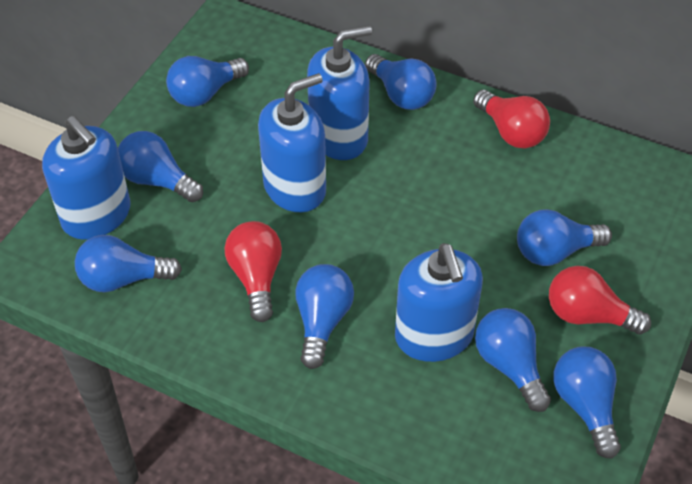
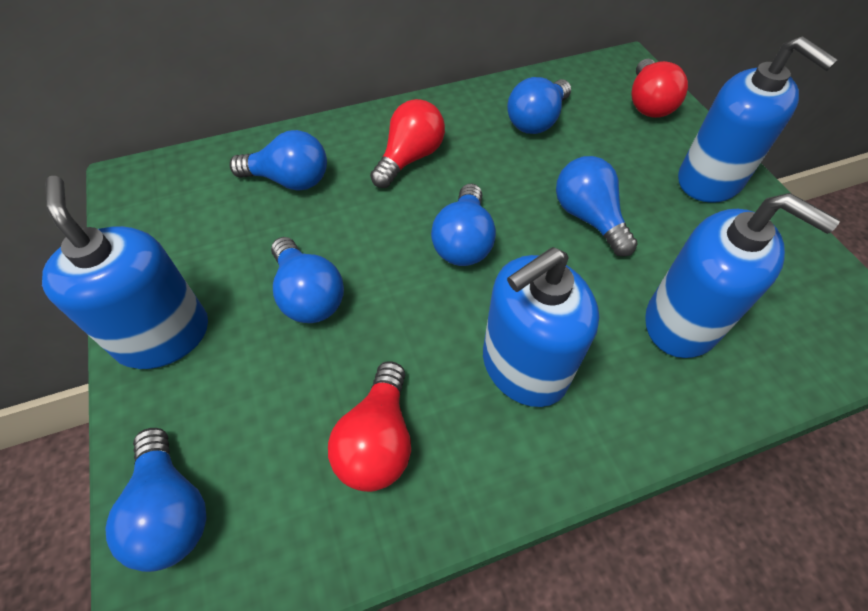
blue light bulb: [75,235,182,292] [118,131,203,202] [166,56,249,107] [295,264,354,369] [365,54,437,110] [475,308,551,412] [517,209,612,266] [553,346,621,459] = 8 -> [105,428,207,572] [230,130,327,190] [271,237,344,323] [431,184,496,266] [507,77,571,134] [556,156,638,257] = 6

